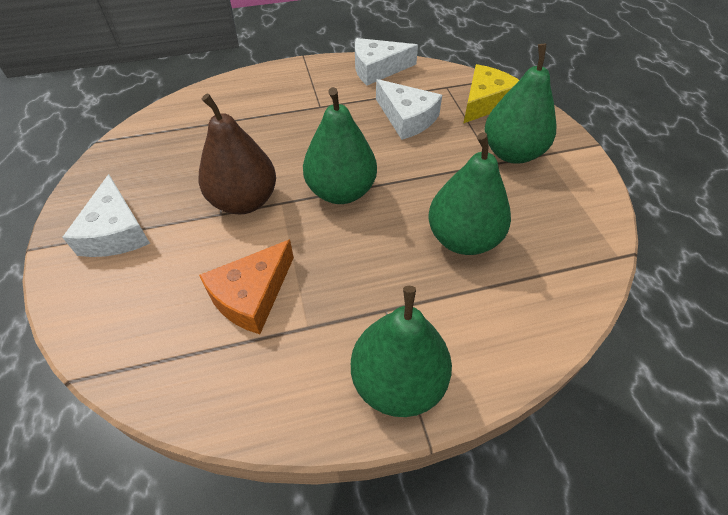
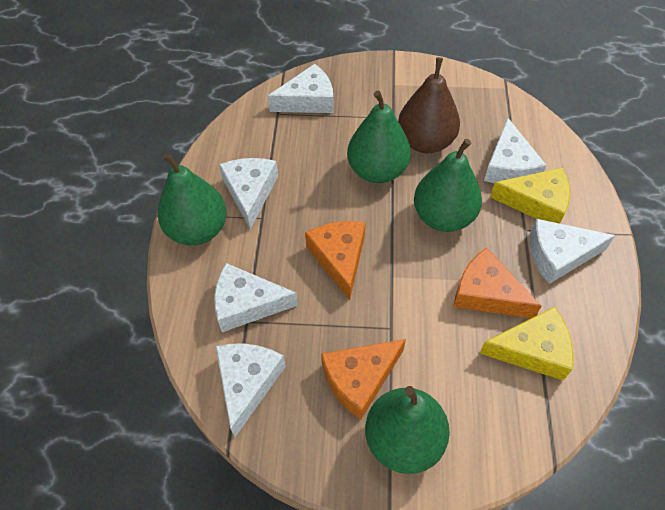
orange cheese: [199,239,294,334] = 1 -> [305,221,366,300] [321,339,406,419] [453,248,541,318] = 3
white cheese: [62,174,150,257] [355,38,418,85] [376,79,442,140] = 3 -> [214,263,298,332] [216,343,286,437] [219,158,278,230] [268,64,334,113] [484,118,546,183] [530,219,615,284] = 6
yellow cheese: [463,64,519,124] = 1 -> [480,307,573,381] [490,168,570,224] = 2

